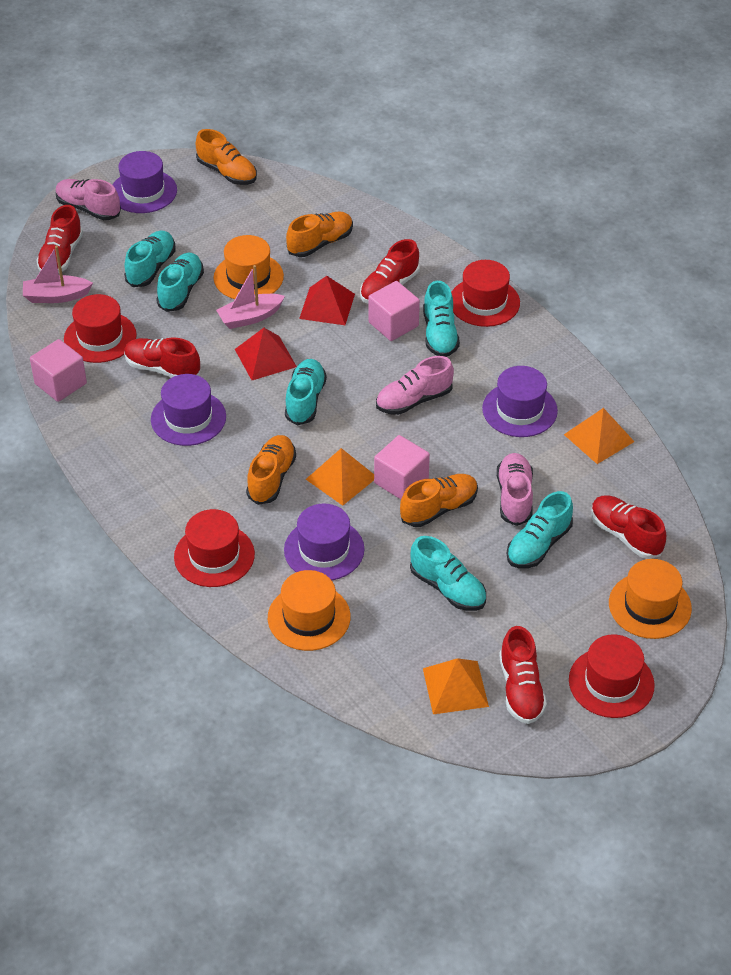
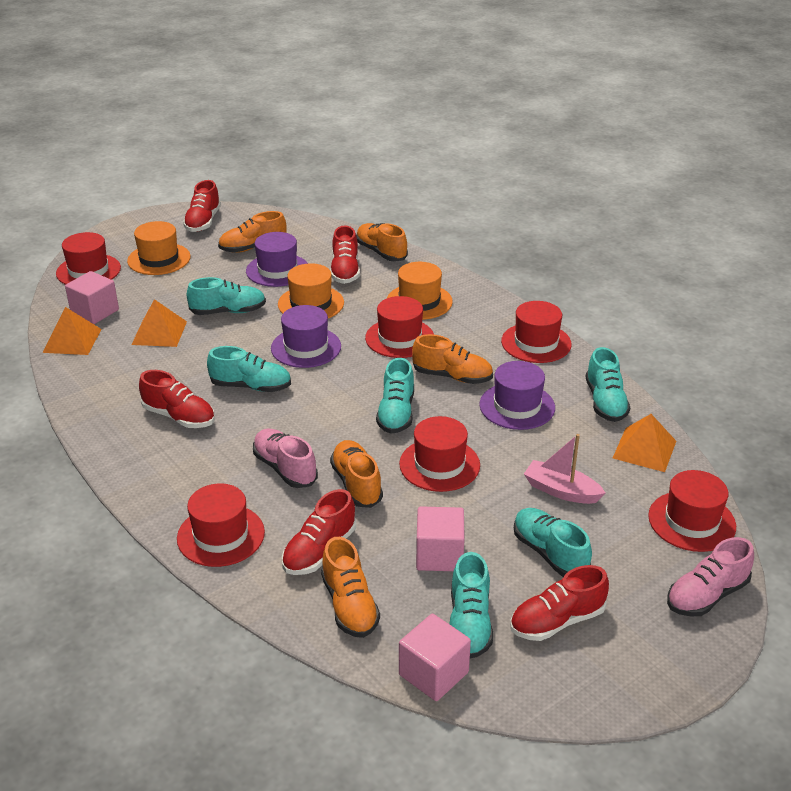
orange shoe: [196,129,257,185] [246,435,296,505] [286,212,353,257] [400,474,478,527] = 4 -> [218,211,287,253] [321,537,380,638] [330,440,383,508] [356,223,408,261] [412,334,493,384] = 5
pink boat: [23,246,93,303] [216,265,285,329] = 2 -> [524,434,605,504] = 1
pink shoe: [56,179,121,220] [376,356,454,415] [497,453,533,526] = 3 -> [253,429,318,488] [667,537,754,616] = 2
purple hat: [113,151,177,213] [151,374,226,446] [284,503,364,580] [482,366,558,437] = 4 -> [246,232,308,287] [271,305,341,368] [479,361,555,430] = 3
red hat: [64,294,137,363] [174,509,255,587] [451,260,520,327] [569,634,655,718] = 4 -> [56,232,121,285] [177,483,265,567] [365,296,434,358] [399,416,480,492] [501,301,572,363] [648,470,736,552] = 6
red pyramid: [235,328,297,380] [299,276,355,325] = 2 -> none = 0

